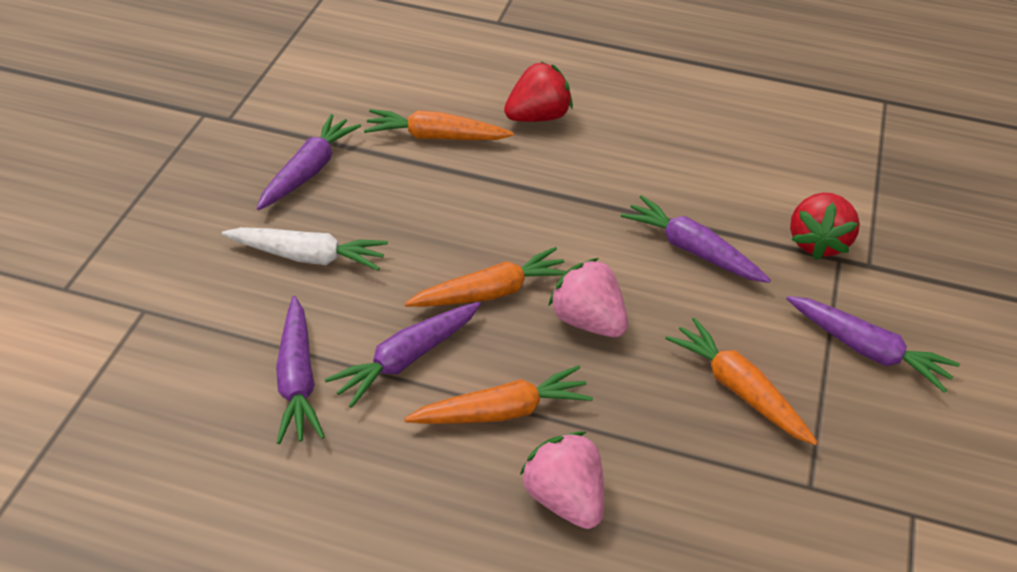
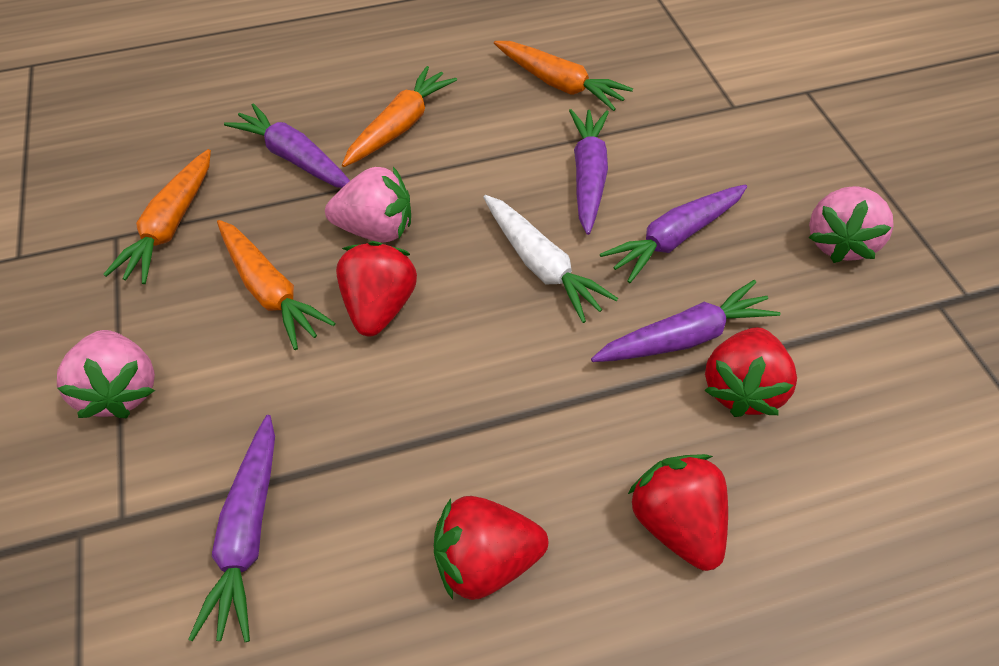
pink strawberry: [520,431,604,529] [548,258,628,337] = 2 -> [57,330,155,418] [325,167,411,242] [808,186,894,263] = 3
red strawberry: [504,62,573,122] [790,192,860,260] = 2 -> [336,241,417,336] [434,496,548,600] [628,454,728,571] [704,327,797,417] = 4

